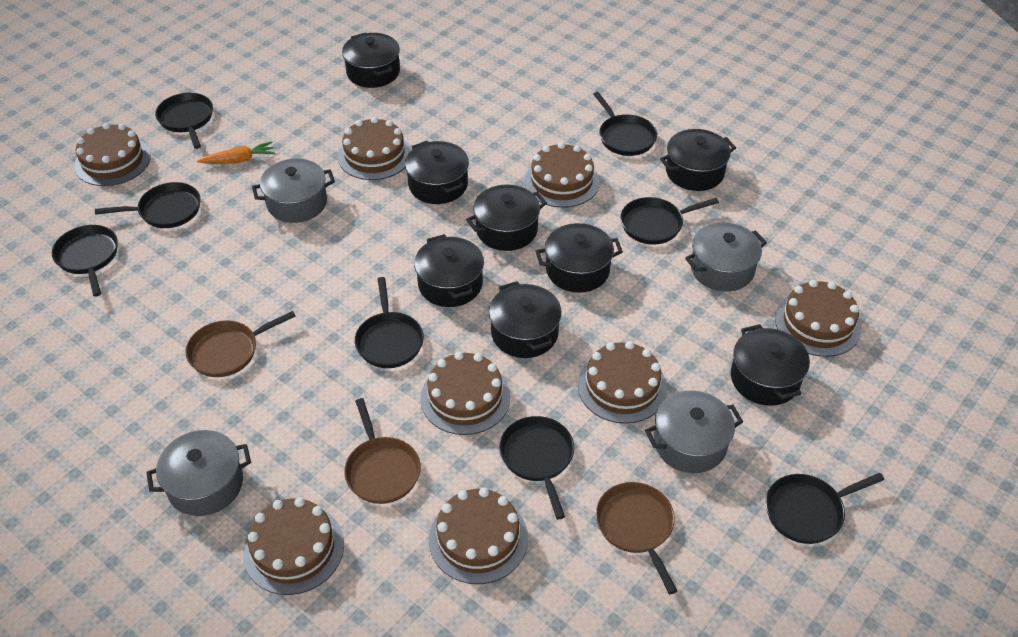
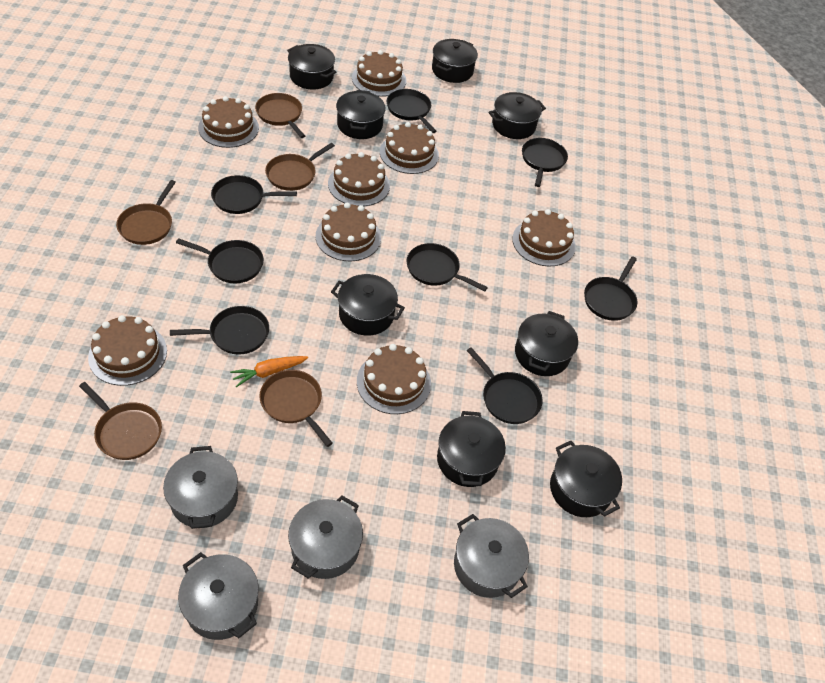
brown pan: [186,311,296,377] [344,398,421,504] [596,482,677,595] = 3 -> [79,382,162,460] [116,180,176,245] [255,93,305,138] [259,370,333,447] [265,143,335,191] = 5

